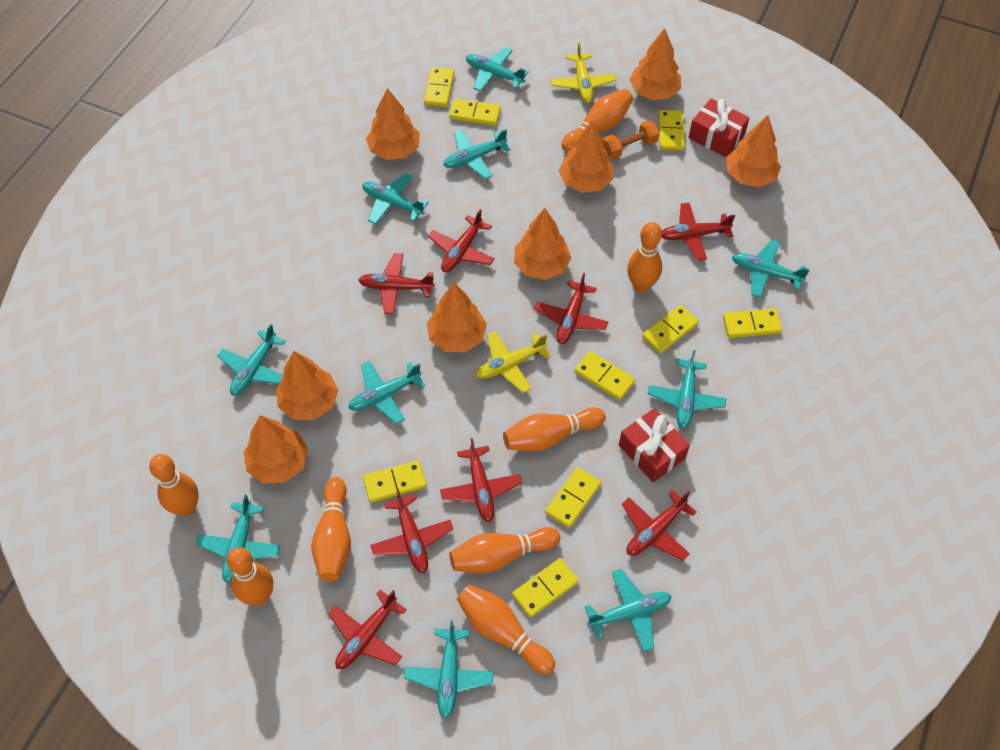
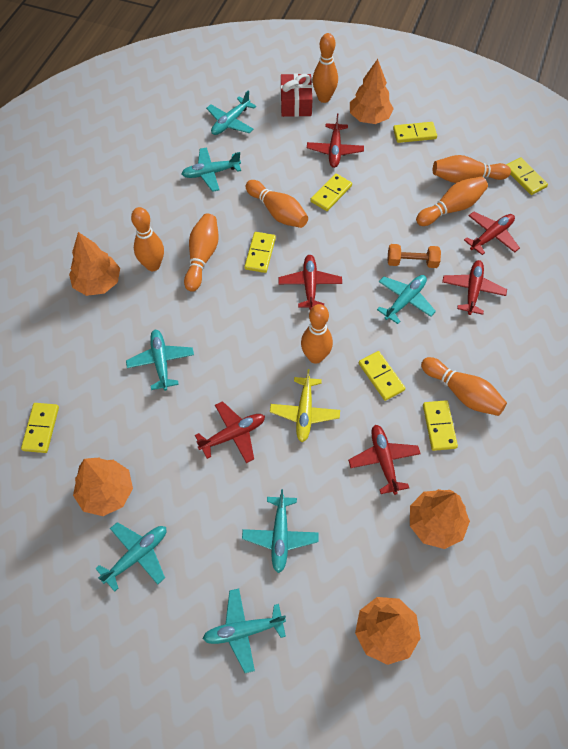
orange tree: [244,415,308,484] [277,351,338,420] [366,88,420,160] [427,282,487,352] [514,208,571,280] [559,121,613,193] [630,28,681,100] [726,115,781,187] = 8 -> [69,232,120,296] [73,458,133,516] [350,59,394,124] [355,597,421,665] [410,489,470,549] = 5
red gift: [619,408,690,482] [688,98,750,157] = 2 -> [281,74,313,117] = 1
red plane: [328,590,407,669] [359,253,435,315] [370,489,453,573] [428,209,495,272] [440,438,522,522] [534,273,608,344] [622,490,697,561] [662,203,735,261] = 8 -> [195,401,265,463] [278,255,342,310] [307,113,364,168] [348,425,421,495] [442,260,507,315] [464,211,520,255] = 6
turquoise plane: [196,494,280,583] [217,324,286,395] [348,361,425,424] [362,173,429,225] [404,620,493,719] [443,129,511,179] [466,47,529,92] [585,569,671,652] [648,350,727,429] [732,239,810,298] = 10 -> [95,522,166,592] [126,330,194,391] [182,147,241,192] [203,588,286,673] [206,90,256,135] [242,489,319,573] [377,275,436,324] = 7
yellow domino: [363,460,427,503] [424,67,455,107] [449,98,501,126] [512,558,579,618] [545,467,601,528] [575,351,635,400] [642,305,699,354] [658,110,685,150] [723,308,782,338] = 9 -> [21,403,59,453] [245,232,276,273] [310,174,352,211] [359,351,405,401] [393,122,437,143] [423,400,458,451] [506,157,548,195] = 7
yellow plane: [476,331,551,393] [551,42,616,103] = 2 -> [270,369,340,442] = 1

